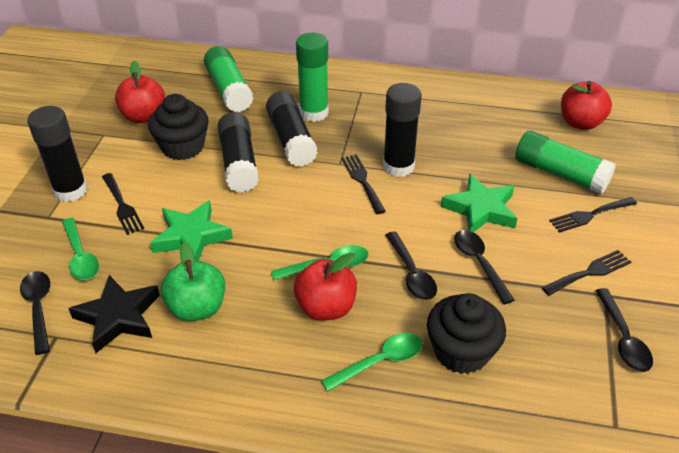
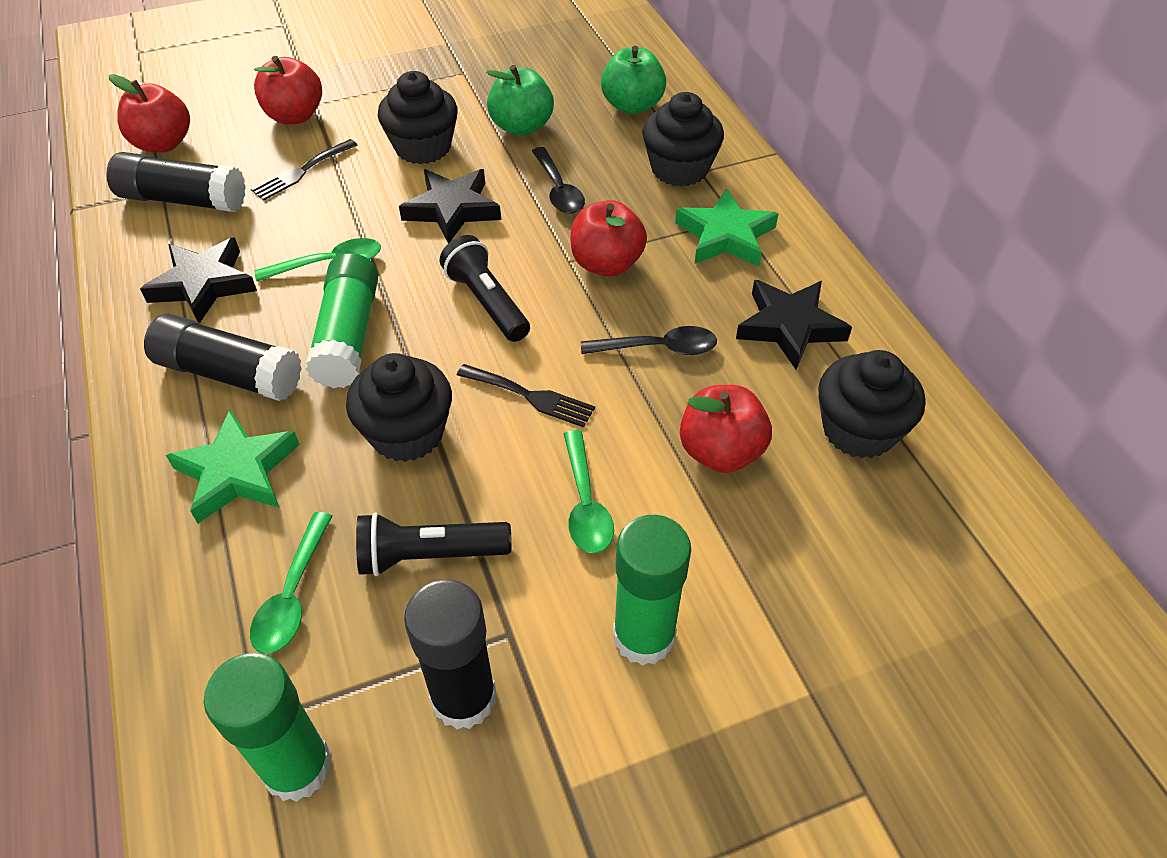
black cupcake: [148,94,208,160] [427,293,506,374] = 2 -> [346,353,452,462] [378,71,458,164] [642,92,724,187] [818,350,925,458] = 4
black flashlight: none = 0 -> [356,512,512,576] [440,235,530,342] = 2
black fork: [102,173,144,235] [341,154,386,214] [542,250,631,296] [549,197,637,233] = 4 -> [251,139,357,200] [457,364,595,428] = 2
black glue stick: [27,106,88,202] [218,112,259,193] [266,91,318,167] [383,83,422,177] = 4 -> [106,152,246,212] [144,314,302,401] [404,579,496,730] = 3
black spoon: [20,271,50,355] [386,231,437,300] [454,230,515,304] [596,288,653,372] = 4 -> [532,147,585,214] [581,326,717,355] = 2
black star: [68,275,160,353] = 1 -> [140,237,257,323] [399,169,501,243] [736,280,852,370] = 3
green apple: [161,241,225,321] = 1 -> [486,65,554,136] [601,46,666,114] = 2
red apple: [115,61,165,123] [294,253,357,321] [561,81,612,130] = 3 -> [109,74,190,153] [254,56,322,124] [571,200,647,276] [680,385,772,473] = 4

